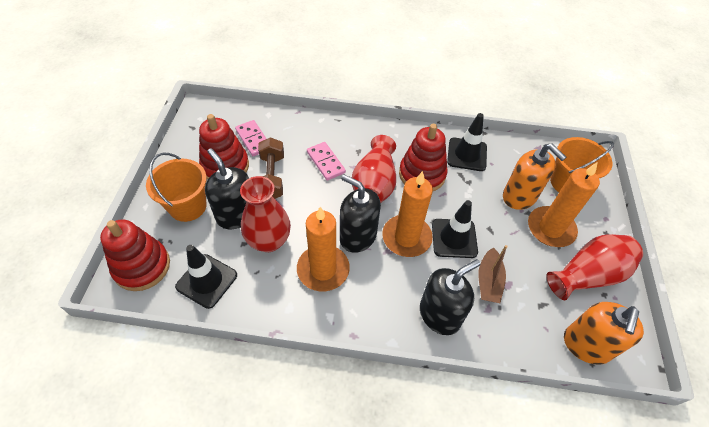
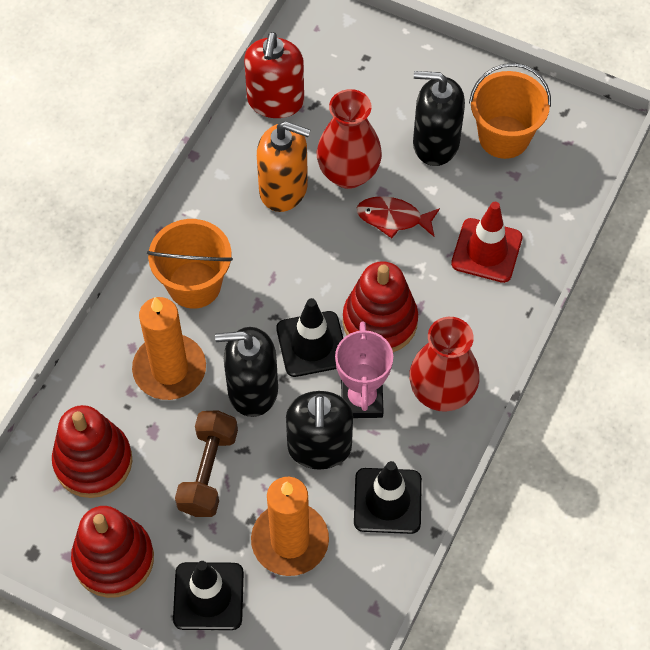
brown boat: [479,245,508,303] = 1 -> none = 0
orange candle: [297,207,350,291] [382,171,433,257] [528,163,600,247] = 3 -> [132,297,206,400] [251,477,329,576] = 2
orange soap dispenser: [503,144,566,210] [564,302,644,364] = 2 -> [257,121,310,212] = 1
pink domino: [235,120,266,156] [307,142,346,181] = 2 -> none = 0
pink trophy: none = 0 -> [335,322,393,418] = 1
red fish: none = 0 -> [357,196,440,238] = 1
red soap dispenser: none = 0 -> [244,32,304,118] = 1
red traffic cone: none = 0 -> [451,202,523,283] = 1
red vase: [240,176,291,252] [352,135,396,203] [546,234,643,300] = 3 -> [317,89,382,189] [409,317,480,411] = 2

